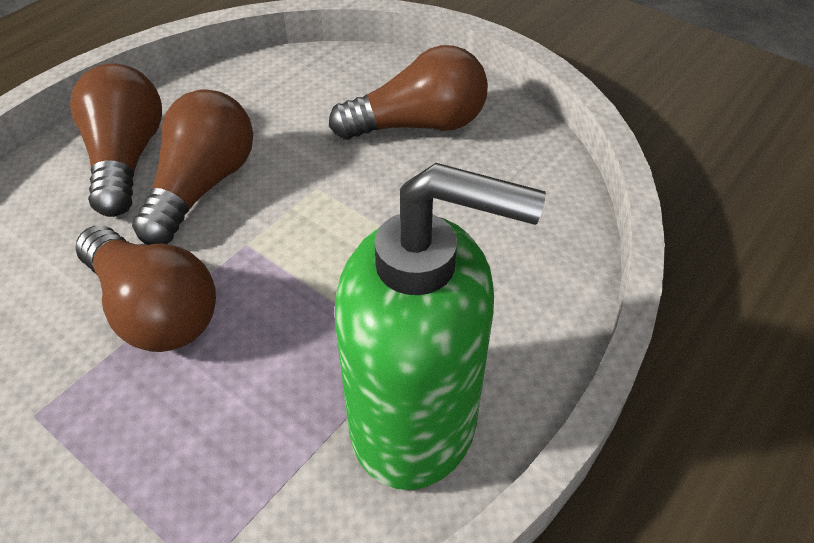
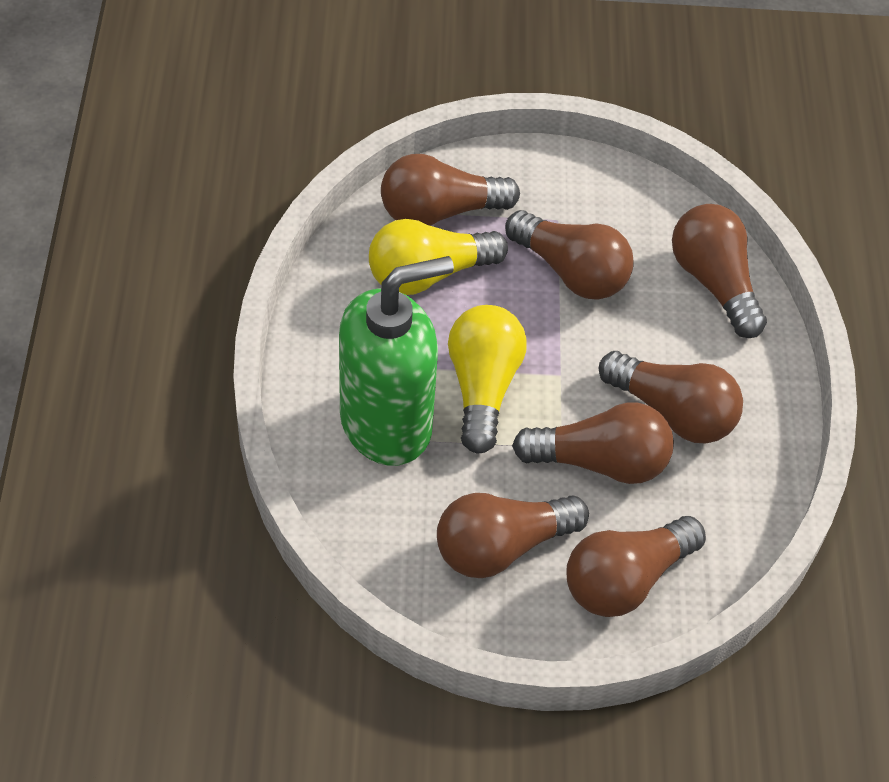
brown light bulb: [70,64,162,217] [75,226,216,352] [132,89,253,245] [329,45,488,140] = 4 -> [381,154,520,226] [437,493,589,578] [505,210,634,300] [512,402,674,484] [566,516,706,617] [599,351,743,443] [672,204,767,338] = 7
yellow light bulb: none = 0 -> [369,219,508,295] [448,305,527,454] = 2

